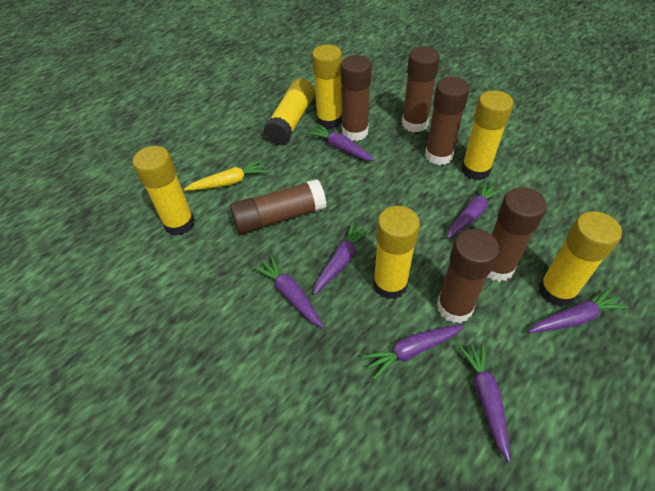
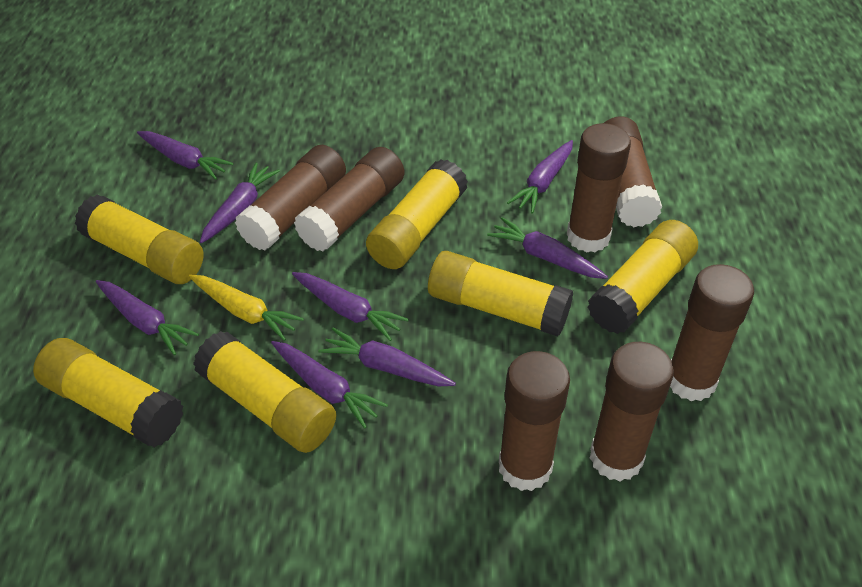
brown glue stick: [230,179,327,234] [341,55,372,141] [402,47,440,132] [425,77,470,165] [437,229,499,323] [487,187,547,282] = 6 -> [235,145,346,250] [294,147,405,251] [499,351,570,491] [567,123,631,252] [590,342,674,481] [604,116,662,227] [670,264,754,401] = 7
purple carrot: [253,256,324,328] [307,124,375,161] [313,222,371,295] [362,324,465,379] [447,180,504,238] [458,342,511,462] [529,288,628,333] = 7 -> [96,280,199,355] [137,131,233,180] [200,163,280,243] [271,341,388,429] [292,272,409,341] [318,328,456,387] [487,217,608,279] [507,140,573,213] = 8

